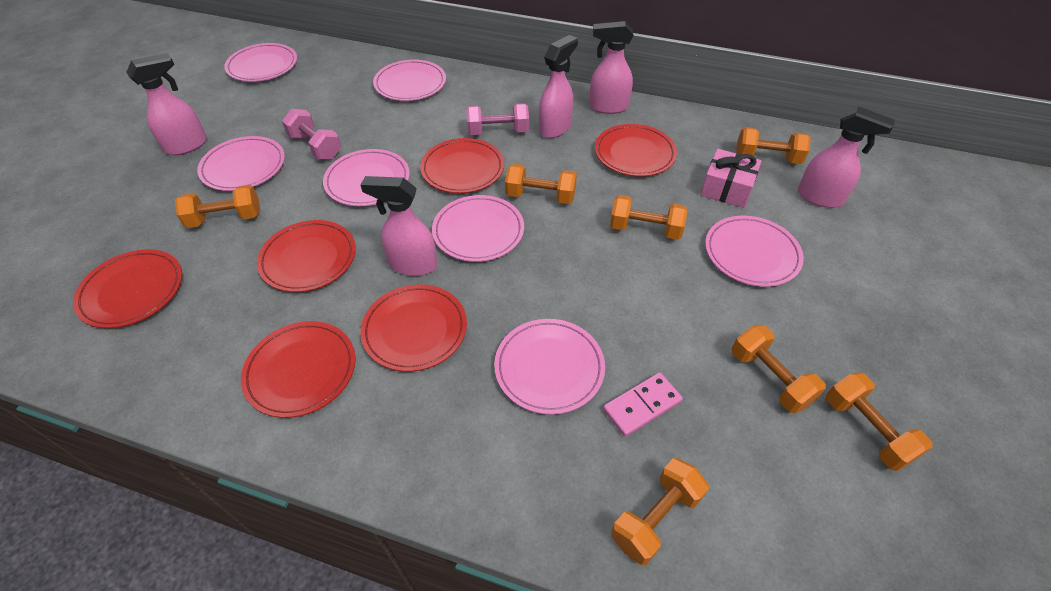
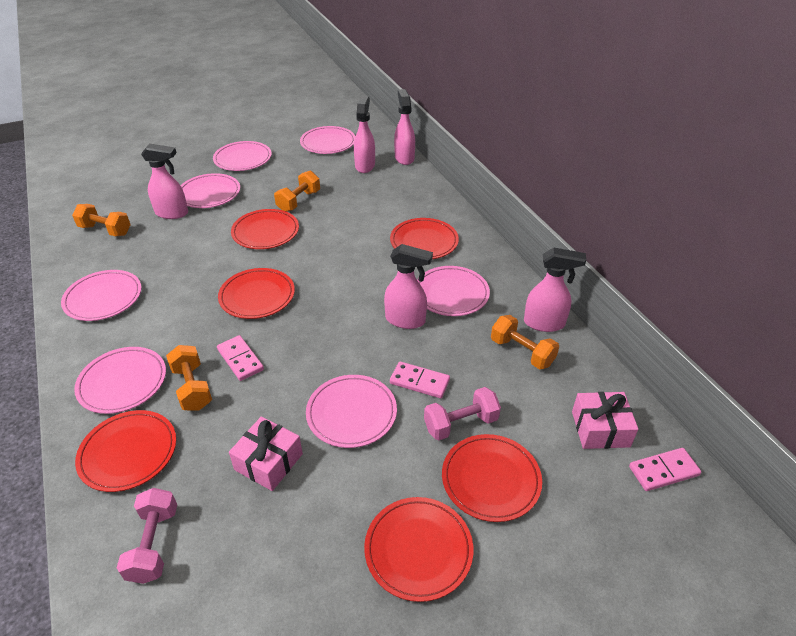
orange dumbbell: [175,185,260,228] [505,164,577,204] [610,195,687,240] [611,458,709,565] [732,325,826,413] [736,127,811,164] [826,372,933,471] = 7 -> [72,204,131,236] [166,345,212,411] [274,170,320,212] [491,315,559,369] = 4
pink domino: [603,372,683,437] = 1 -> [217,335,264,381] [390,361,450,398] [629,448,701,491] = 3
pink gift: [700,149,761,208] = 1 -> [229,417,303,491] [572,392,638,449] = 2

